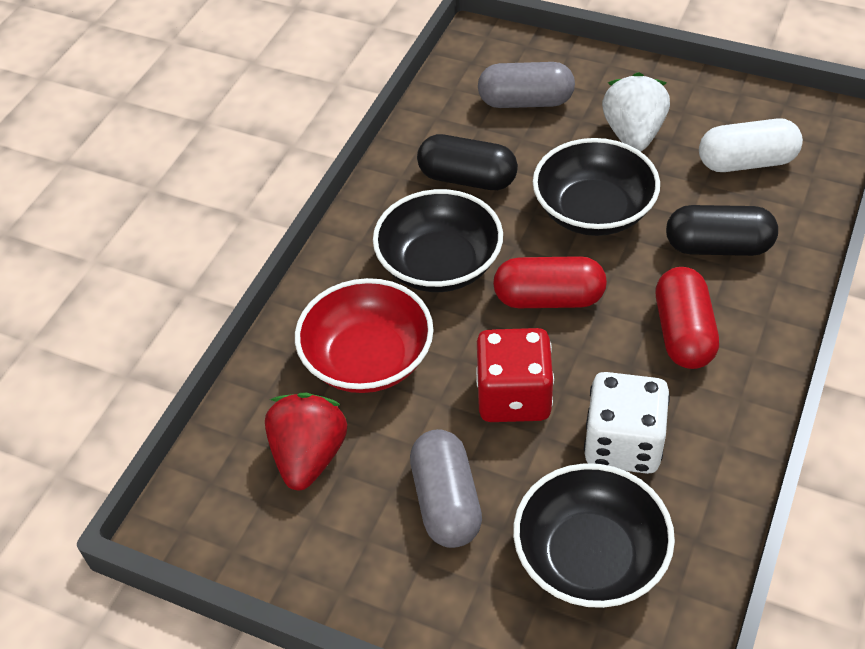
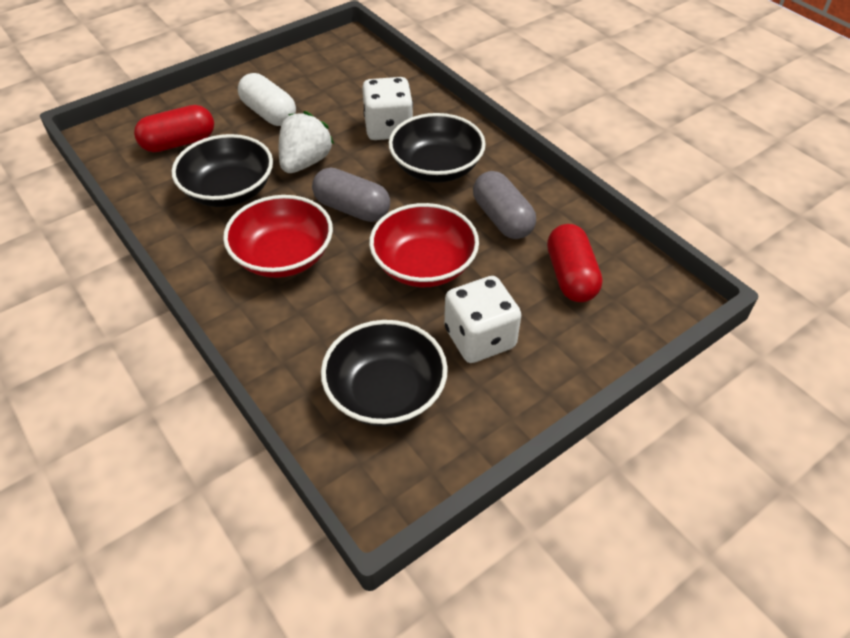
black capsule: [417,134,518,190] [666,205,778,256] = 2 -> none = 0
red bowl: [295,278,434,393] = 1 -> [223,195,333,278] [369,203,479,287] = 2
red dice: [476,328,554,422] = 1 -> none = 0
red strawberry: [265,393,347,490] = 1 -> none = 0
white dice: [584,372,670,474] = 1 -> [362,77,413,140] [444,276,521,363] = 2

